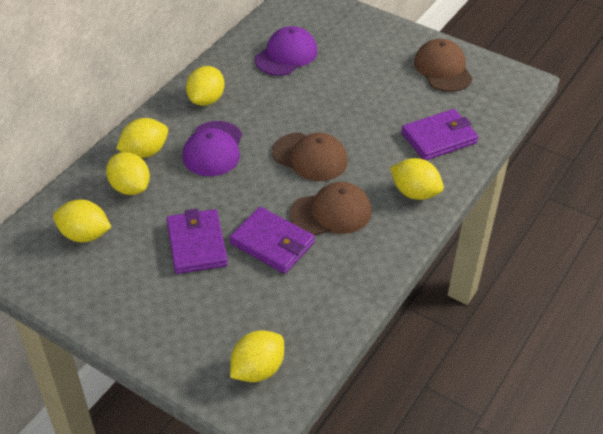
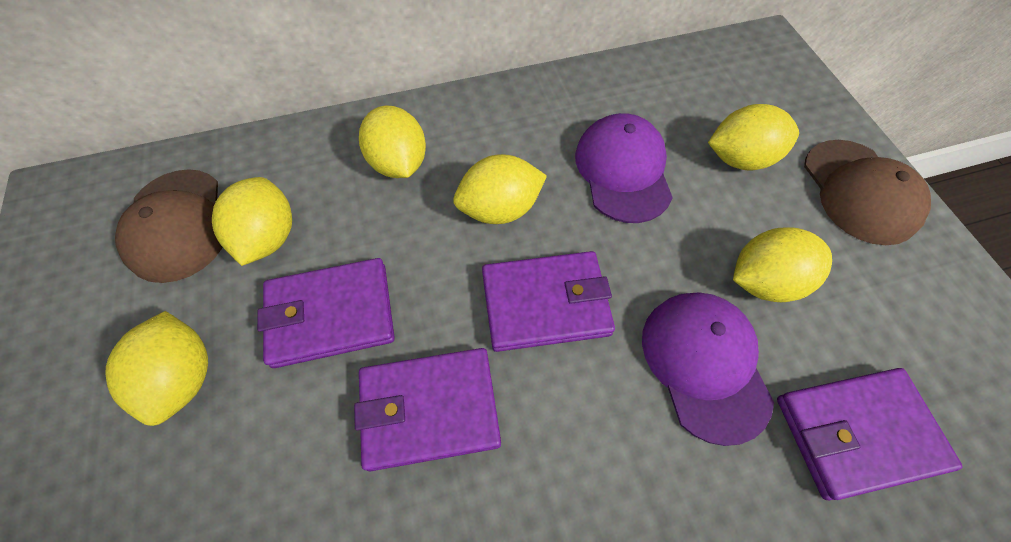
brown cap: [272,133,348,181] [290,182,372,235] [414,39,473,92] = 3 -> [115,169,223,283] [804,140,931,245] = 2
purple wallet: [167,209,228,274] [229,207,315,274] [401,109,479,160] = 3 -> [257,258,395,368] [354,348,501,471] [482,251,615,352] [777,368,963,500] = 4

